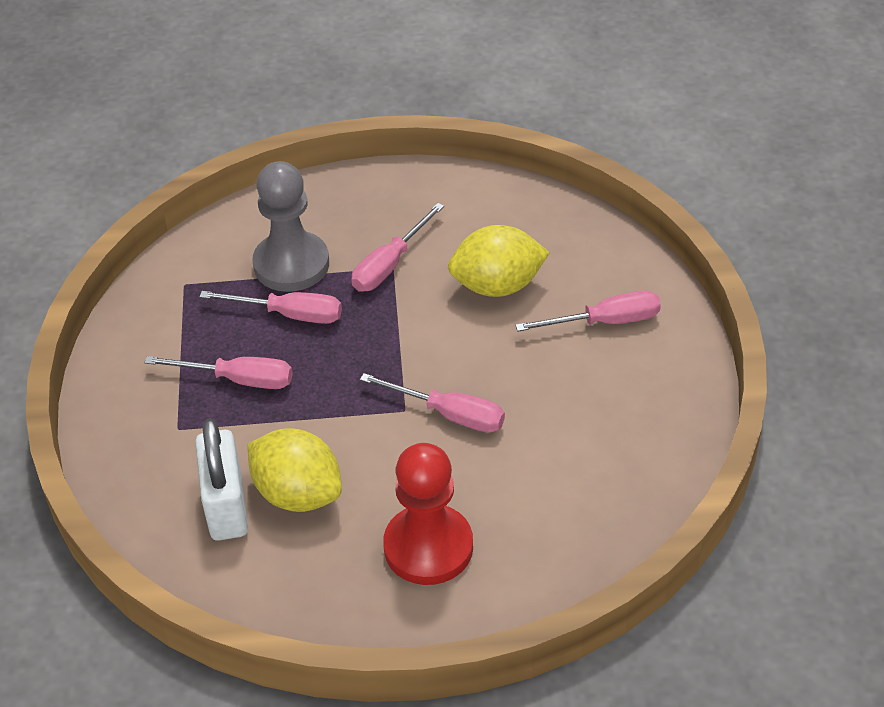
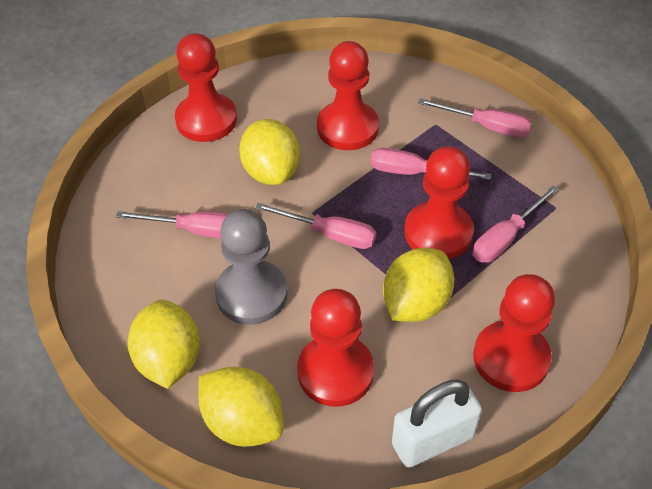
red pawn: [383,443,473,585] = 1 -> [175,33,237,142] [297,289,374,407] [317,41,379,150] [404,146,474,259] [473,274,555,392] = 5
yellow lemon: [248,428,342,512] [448,225,550,297] = 2 -> [127,300,200,389] [199,367,284,447] [239,119,300,185] [383,248,455,322] = 4

